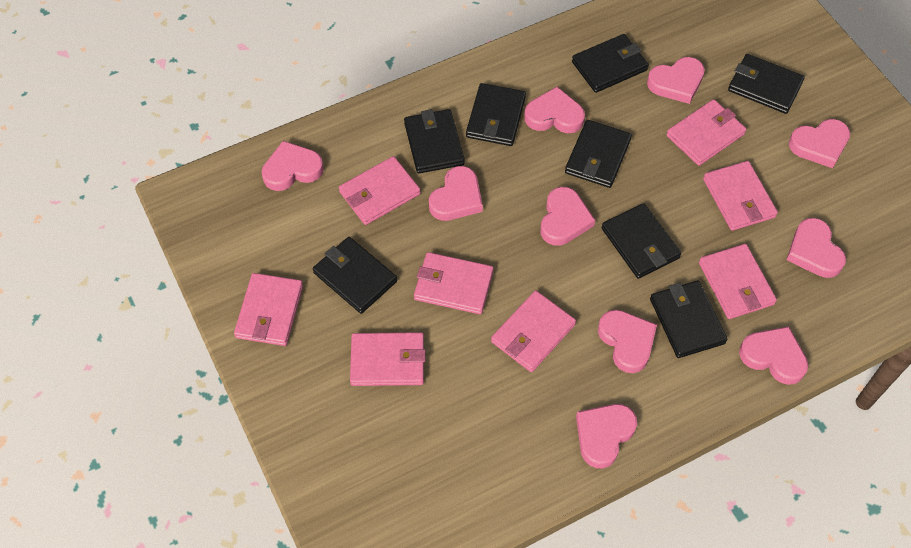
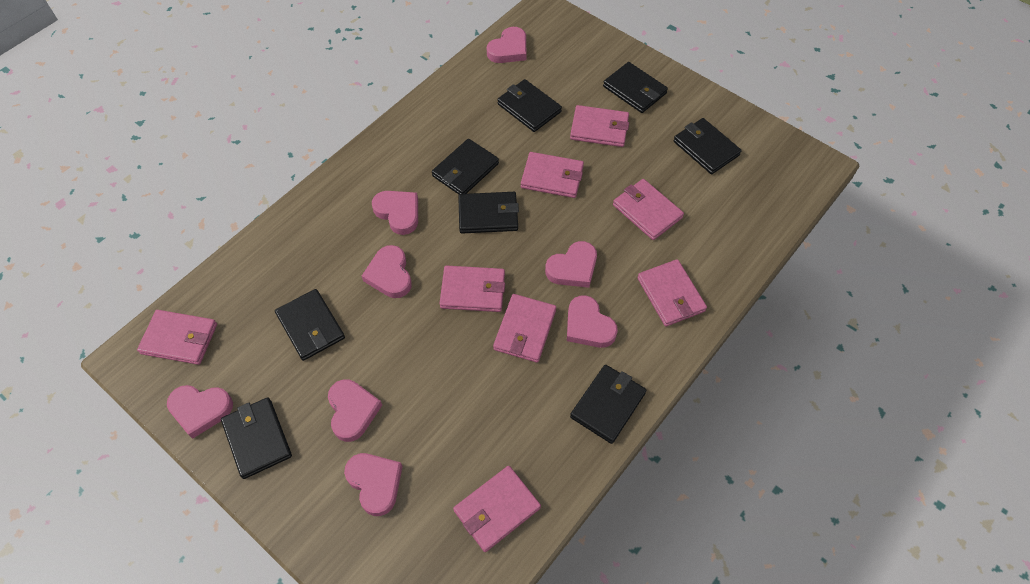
pink heart: [262,141,324,191] [429,166,483,221] [524,87,585,133] [540,187,595,246] [576,404,637,469] [598,310,657,373] [647,57,705,104] [739,326,808,385] [786,218,846,278] [789,119,850,168] = 10 -> [167,385,233,439] [328,379,382,442] [344,453,403,516] [362,245,412,298] [372,191,418,235] [487,27,526,63] [545,241,597,288] [567,295,618,348] = 8

